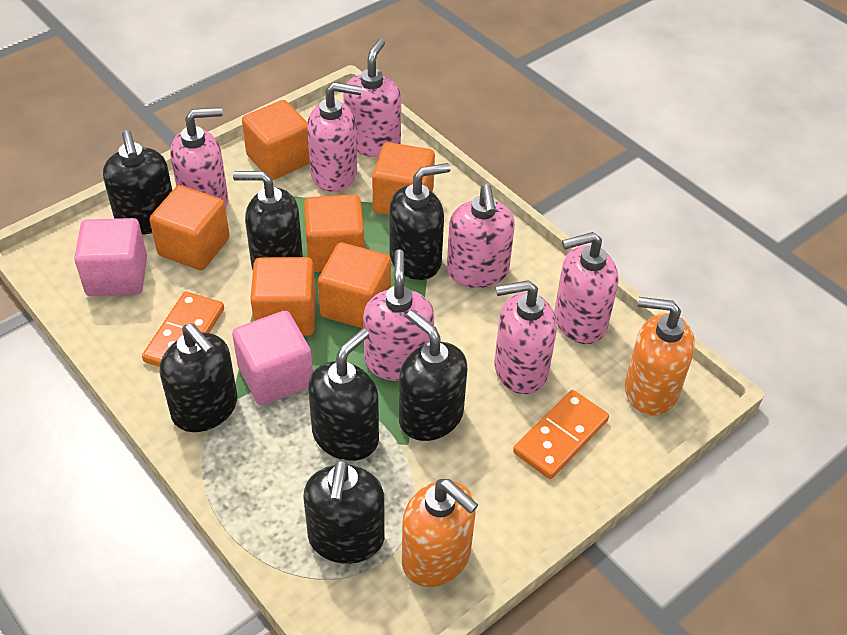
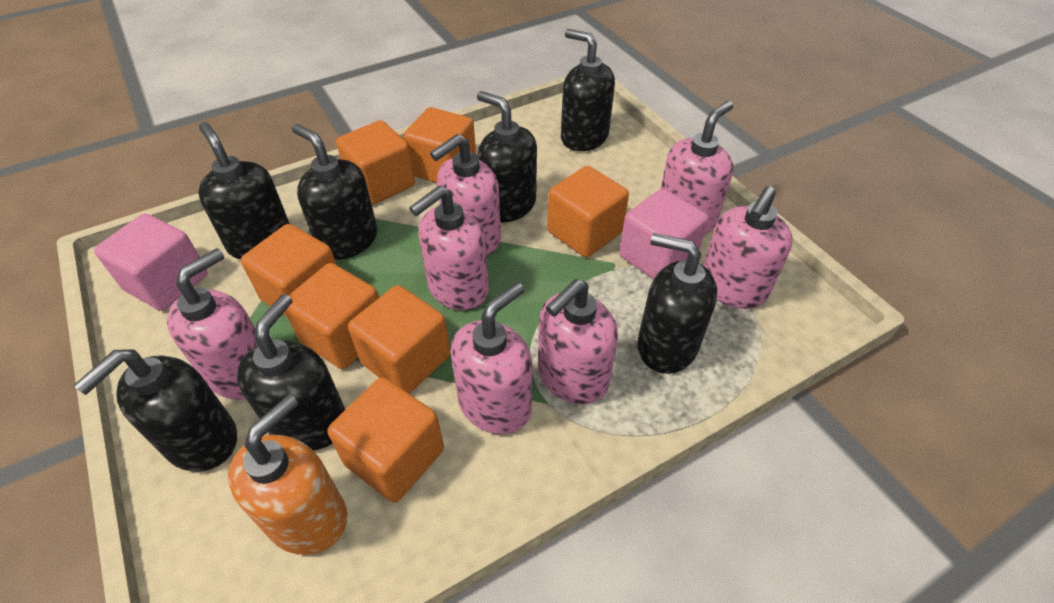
orange cube: [149,185,230,270] [242,100,310,180] [250,257,316,336] [304,194,365,272] [318,243,391,328] [372,142,435,215] = 6 -> [241,224,337,317] [285,263,379,369] [327,377,444,503] [336,120,415,205] [348,285,450,394] [403,107,476,183] [547,166,629,257] = 7
orange domino: [142,291,224,367] [513,390,609,479] = 2 -> none = 0
orange soap dispenser: [402,479,478,587] [625,297,695,416] = 2 -> [228,394,347,555] = 1

